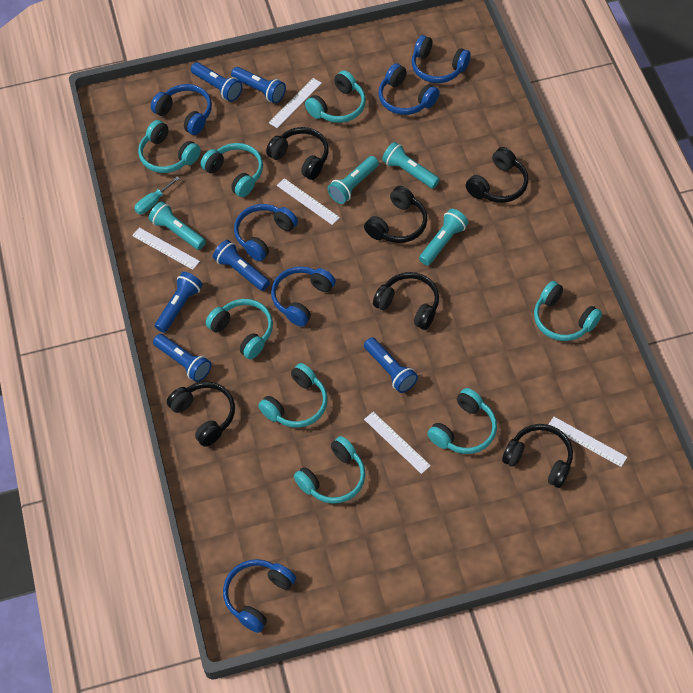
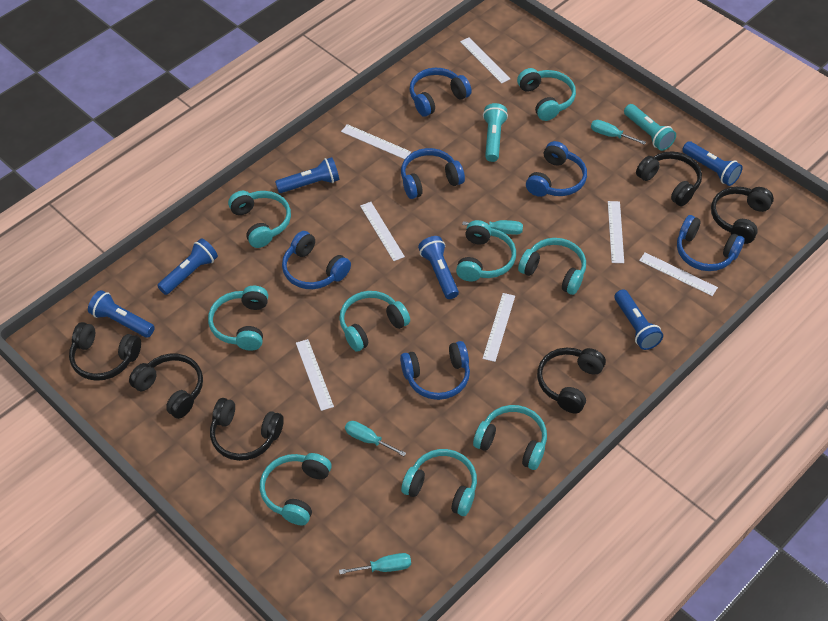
turquoise flashlight: [149,201,206,250] [328,156,379,204] [382,142,440,189] [419,209,468,266] = 4 -> [483,103,508,162] [624,104,676,151] = 2
turquoise headphones: [138,120,201,173] [201,143,263,197] [206,299,273,359] [258,363,328,428] [294,436,365,504] [305,70,366,123] [427,388,497,454] [534,281,602,341] = 8 -> [208,286,268,351] [228,191,291,248] [260,453,332,525] [339,291,410,351] [401,449,477,516] [456,220,516,281] [473,405,547,470] [517,68,576,121] [518,238,586,295] = 9
turquoise screwdriver: [134,176,180,214] = 1 -> [339,553,411,574] [345,421,406,456] [462,220,523,235] [591,120,646,145] = 4
white ruler: [132,227,200,270] [269,78,322,128] [277,178,340,225] [364,412,431,474] [548,417,627,467] = 5 -> [296,339,334,411] [341,124,411,159] [360,202,405,261] [460,38,510,84] [483,293,515,362] [608,201,624,263] [639,252,718,296] = 7

